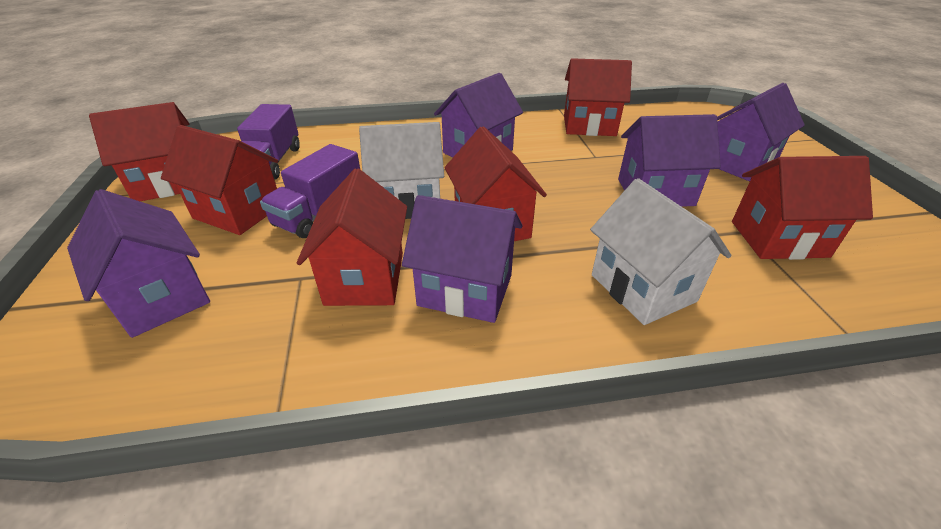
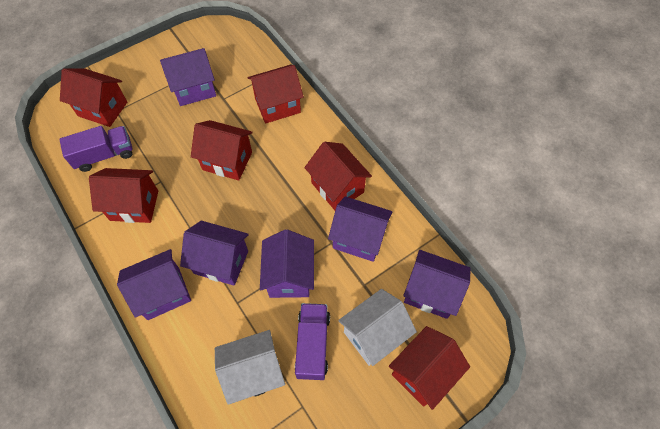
purple house: [67,189,210,338] [402,195,522,323] [434,73,523,157] [618,114,721,207] [717,83,805,181] = 5 -> [117,249,191,320] [160,48,216,106] [180,221,249,286] [260,229,314,298] [328,196,392,262] [403,250,470,319] = 6

